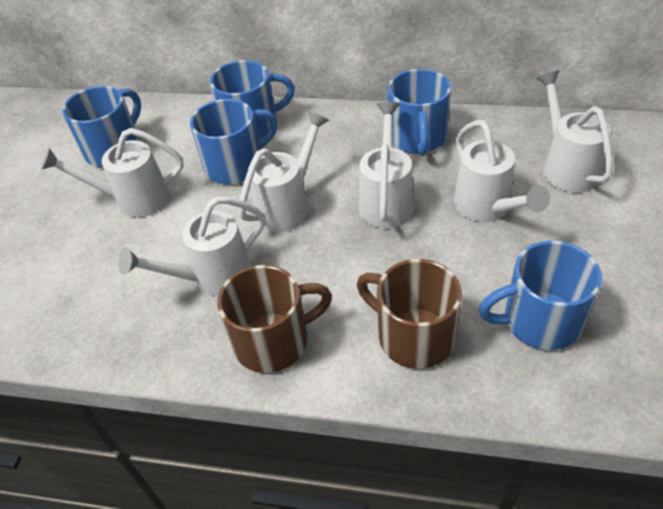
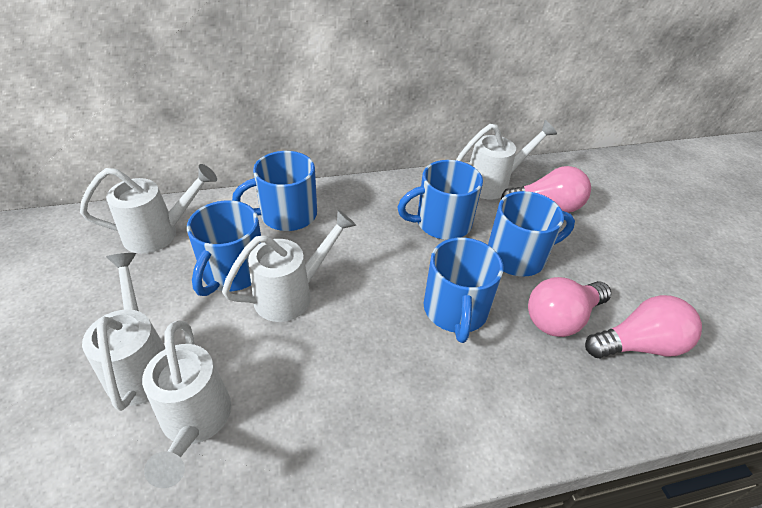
brown mug: [217,265,332,373] [357,259,462,369] = 2 -> none = 0
pink light bulb: none = 0 -> [501,166,591,213] [528,277,611,337] [585,295,702,358] = 3
white watering can: [41,128,184,218] [118,197,265,296] [238,111,330,232] [359,102,414,229] [454,120,550,222] [536,71,613,193] = 6 -> [80,164,217,254] [82,253,165,411] [142,320,231,488] [222,210,356,322] [456,120,557,199] = 5

